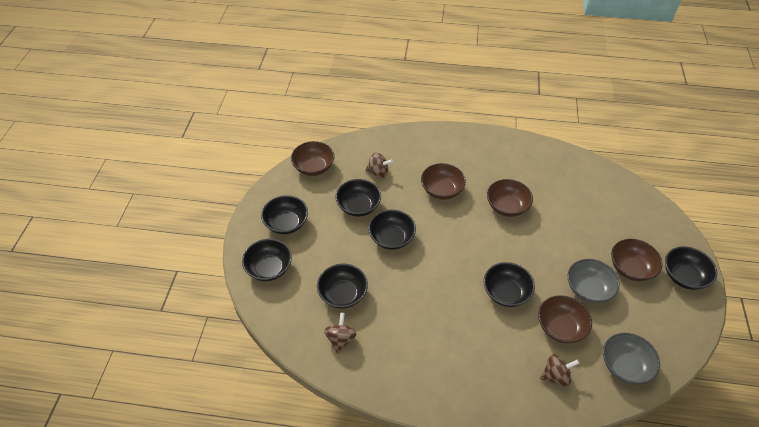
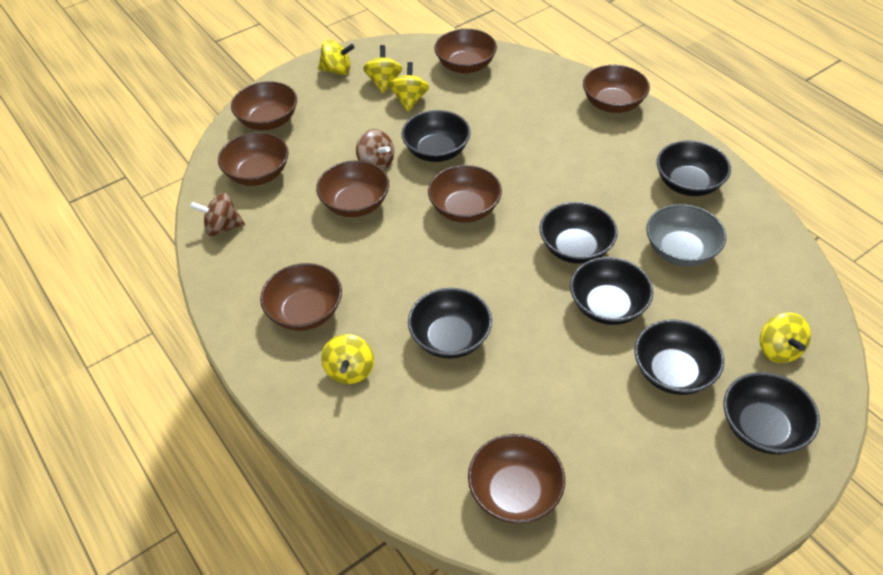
brown bowl: [291,141,334,176] [421,163,466,200] [487,179,533,217] [538,295,592,343] [611,239,663,281] = 5 -> [218,132,289,186] [231,81,297,130] [260,263,342,331] [316,160,389,217] [428,165,502,223] [434,29,497,73] [468,434,565,524] [583,65,650,113] = 8
brown spinning top: [324,313,357,354] [366,153,393,178] [540,354,580,387] = 3 -> [190,193,245,236] [356,129,394,170] = 2
grey bowl: [568,259,620,303] [603,333,660,384] = 2 -> [646,204,726,266] = 1
yellow spinning top: none = 0 -> [318,40,355,75] [321,334,374,384] [363,45,402,93] [389,62,429,112] [760,312,811,363] = 5

